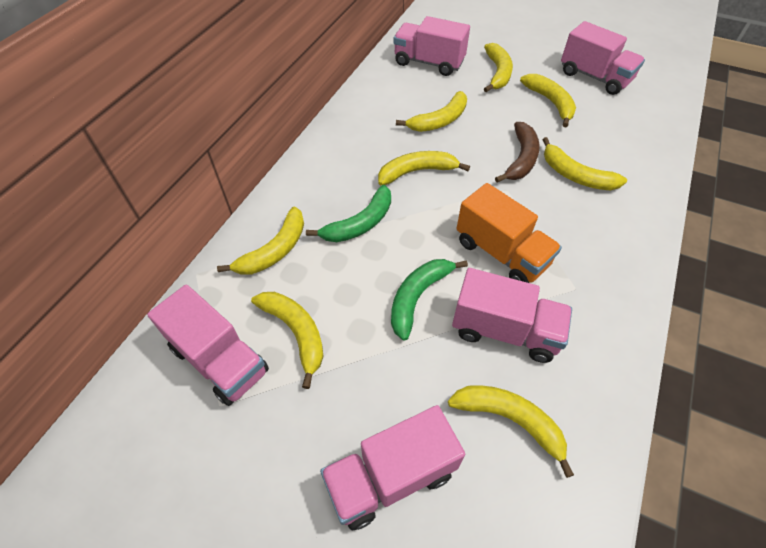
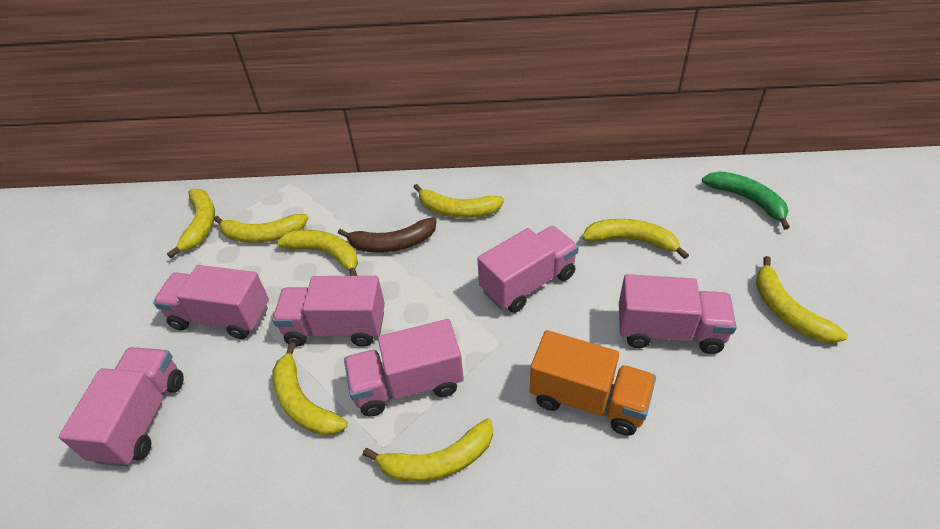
green banana: [306,185,391,242] [391,259,468,341] = 2 -> [702,172,790,230] = 1
pink truck: [147,284,269,406] [320,405,465,530] [394,16,470,76] [452,268,572,363] [561,21,645,95] = 5 -> [59,347,184,466] [153,265,269,339] [272,276,385,347] [344,319,464,417] [477,226,579,313] [619,274,737,354] = 6

